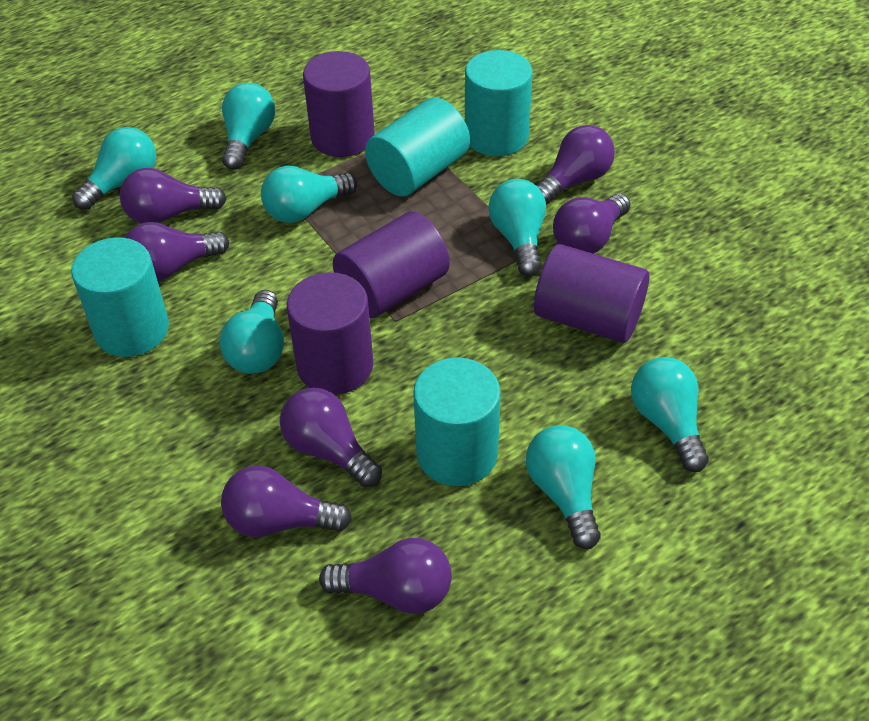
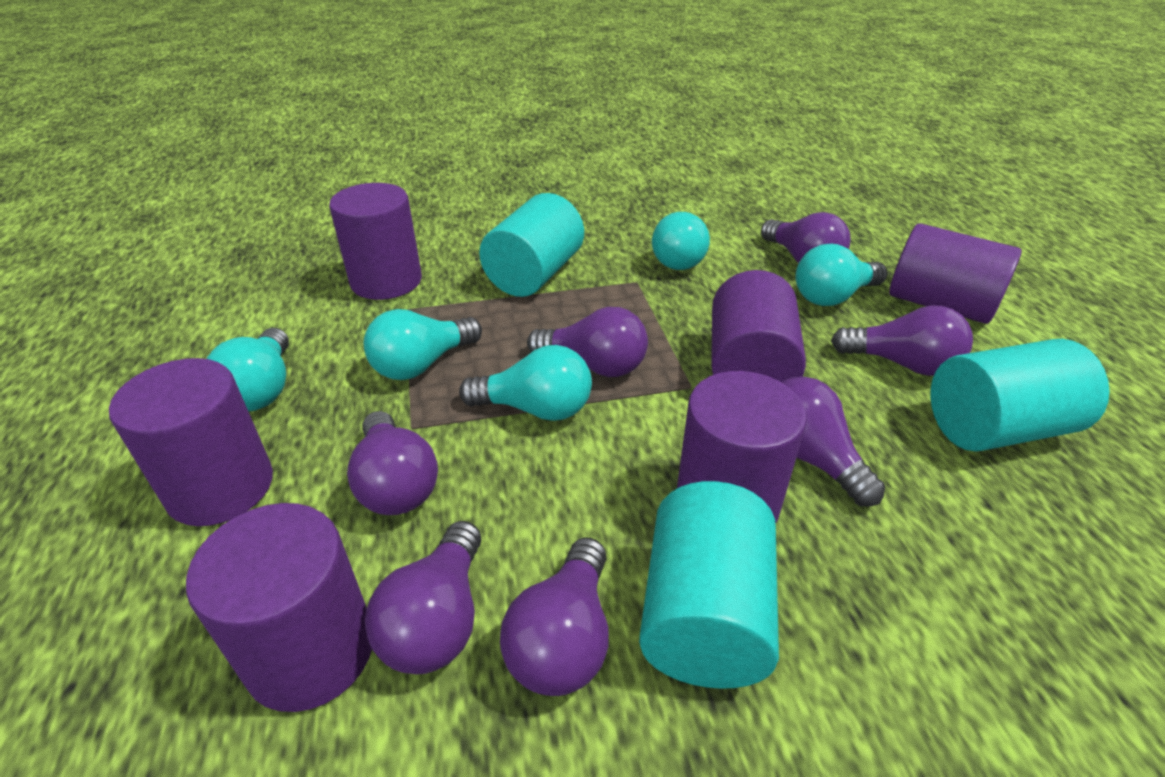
purple cylinder: [287,272,373,395] [303,51,375,157] [333,211,450,318] [534,244,649,343] = 4 -> [109,358,273,526] [186,503,372,712] [329,183,422,300] [677,371,807,524] [711,270,806,382] [889,223,1022,324] = 6
turquoise cylinder: [71,237,169,357] [365,98,470,197] [413,358,501,486] [465,50,533,156] = 4 -> [479,193,584,297] [639,481,779,689] [930,339,1110,452] = 3
turquoise light bulb: [72,127,156,210] [220,290,284,374] [222,83,275,170] [261,166,357,223] [488,179,546,276] [526,425,601,549] [631,357,709,472] = 7 -> [207,328,289,412] [364,309,482,380] [459,345,592,421] [652,212,710,270] [795,244,887,306] = 5

